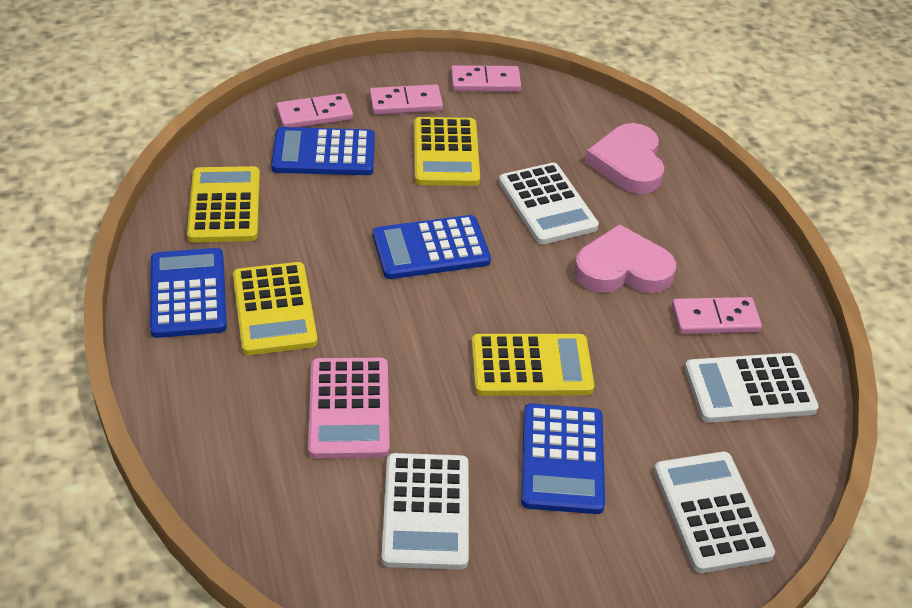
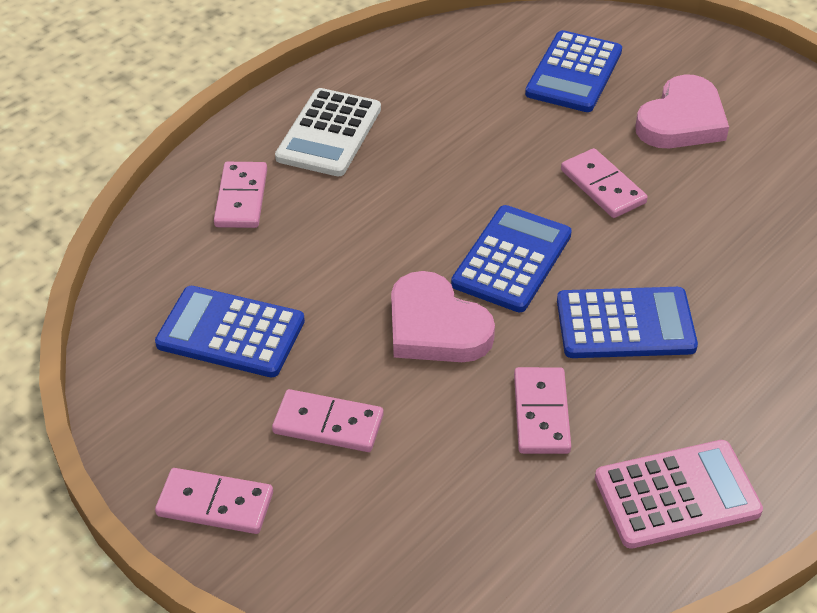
pink domino: [276,93,353,127] [370,85,443,114] [451,65,521,92] [672,297,762,334] = 4 -> [155,468,273,534] [214,162,267,228] [272,389,384,452] [514,367,571,454] [561,148,648,218] = 5
white calculator: [382,453,469,570] [499,163,599,244] [654,452,775,573] [685,353,819,423] = 4 -> [275,88,381,177] = 1
yellow calculator: [187,166,260,242] [233,262,318,355] [414,117,480,186] [471,334,594,396] = 4 -> none = 0

